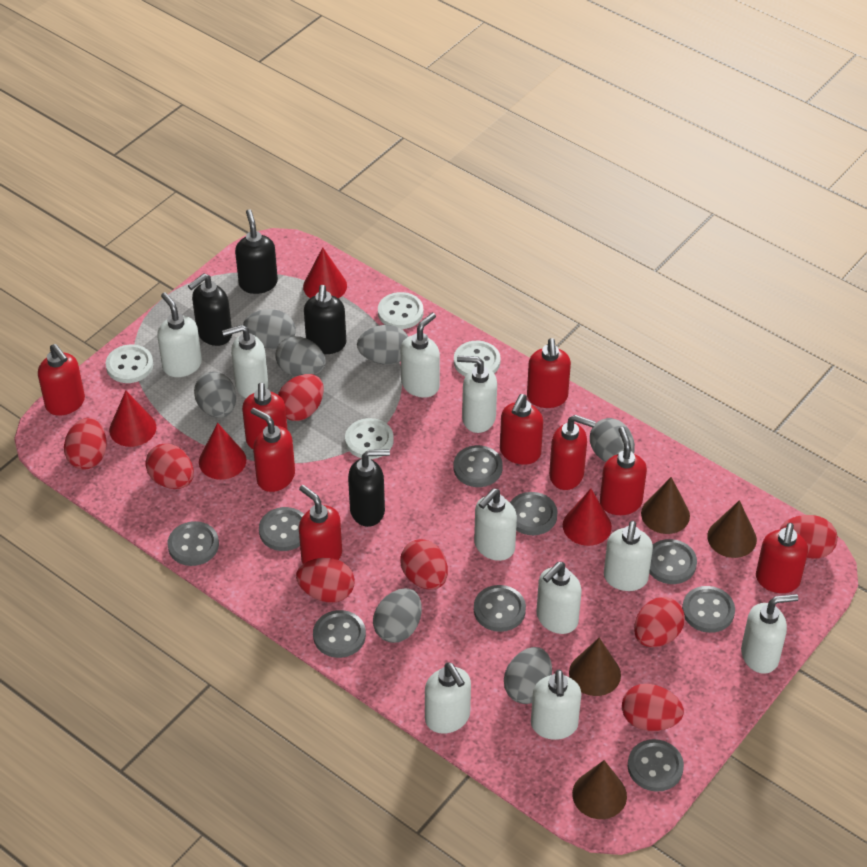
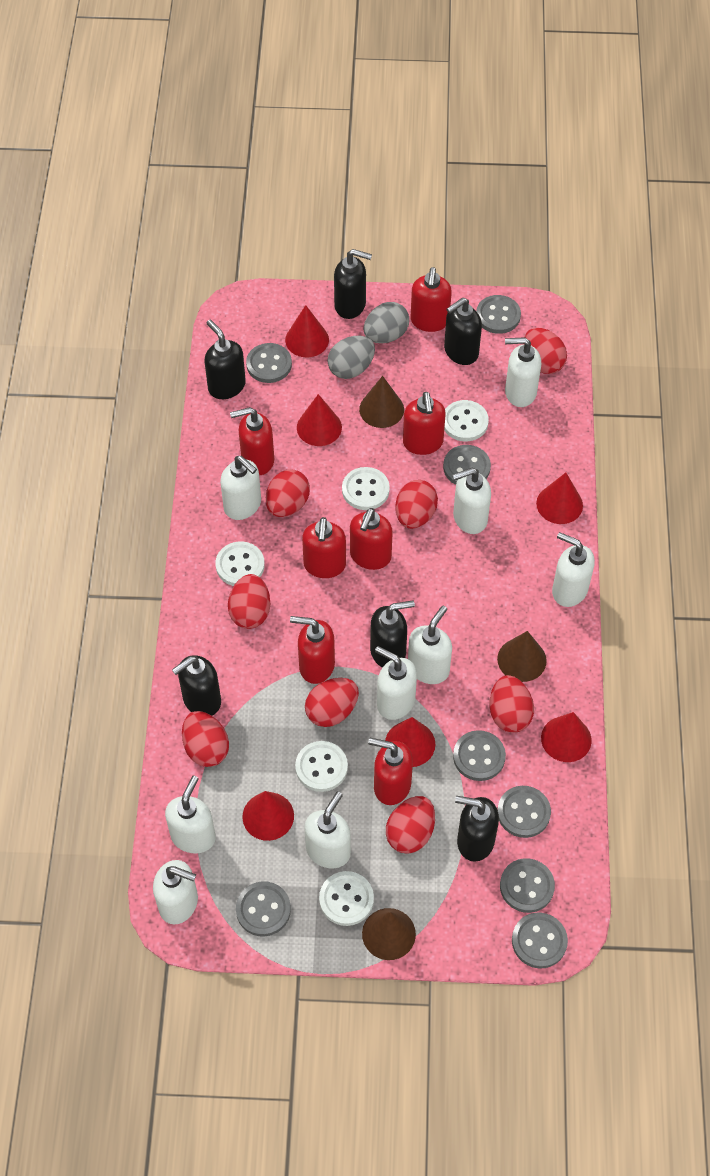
black soap dispenser: [188,273,232,346] [235,209,278,294] [304,285,346,354] [348,449,390,527] = 4 -> [172,655,221,716] [204,320,246,399] [334,249,372,319] [370,600,415,668] [444,298,482,365] [455,796,499,862] = 6
brown cone: [569,638,621,696] [572,760,627,819] [641,477,690,534] [707,500,757,558] = 4 -> [359,376,404,428] [362,908,416,960] [497,631,547,682] = 3
grey button: [168,521,219,566] [259,507,304,551] [313,610,366,658] [454,445,503,487] [474,585,526,632] [510,492,557,535] [628,739,684,792] [649,539,697,584] [682,586,735,633] = 9 -> [236,881,291,936] [246,343,292,383] [443,445,491,485] [453,730,506,781] [476,295,521,334] [497,786,551,838] [500,858,555,913] [512,912,568,968] = 8
grey egg: [194,371,236,418] [243,309,296,349] [275,336,326,377] [357,325,408,365] [373,588,422,643] [504,647,552,704] [590,418,635,462] = 7 -> [328,336,375,379] [364,302,409,343] = 2
red cone: [109,391,156,447] [199,423,246,480] [303,247,347,299] [563,489,612,546] = 4 -> [242,791,294,841] [285,305,329,357] [297,394,342,446] [385,717,435,767] [536,473,583,524] [541,712,592,762] = 6
red soap dispenser: [38,344,85,416] [242,382,288,449] [251,408,295,492] [299,485,342,564] [500,394,543,465] [527,338,571,408] [549,415,596,490] [600,427,647,515] [756,523,808,593] = 9 -> [230,407,274,475] [290,616,335,684] [302,517,346,578] [350,508,393,570] [368,738,413,805] [403,392,446,455] [411,267,452,332] = 7
white button: [106,345,153,383] [345,418,394,459] [378,292,423,329] [454,341,500,376] = 4 -> [215,541,265,586] [295,741,348,792] [319,871,374,926] [342,467,390,510] [444,400,489,441] = 5
white soap dispenser: [157,292,202,377] [222,325,268,398] [401,313,440,398] [425,662,471,734] [457,356,497,433] [474,489,517,561] [531,670,581,740] [536,562,581,634] [604,521,653,591] [741,594,798,674] = 10 -> [153,860,198,924] [165,776,216,854] [220,456,261,520] [304,791,351,868] [375,646,417,720] [408,606,452,684] [452,468,491,534] [505,337,541,407] [552,532,595,607] = 9

